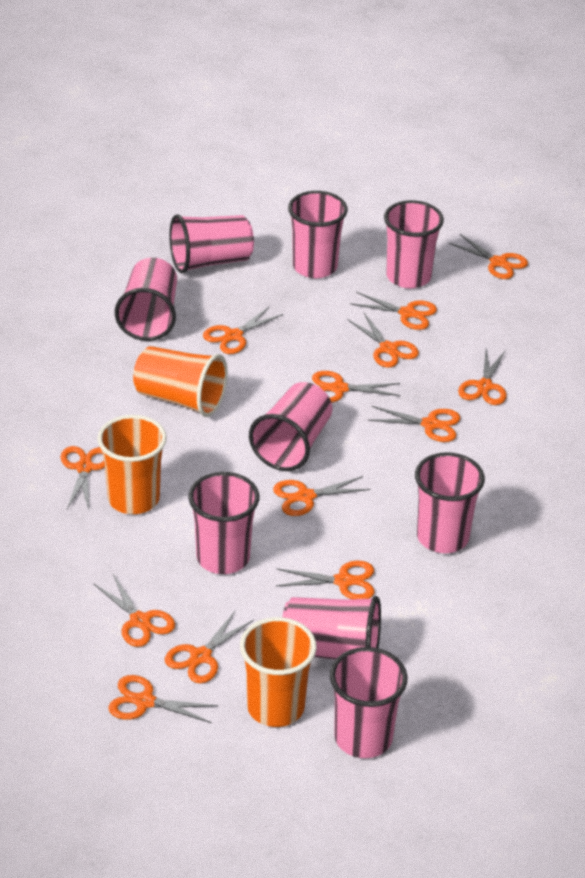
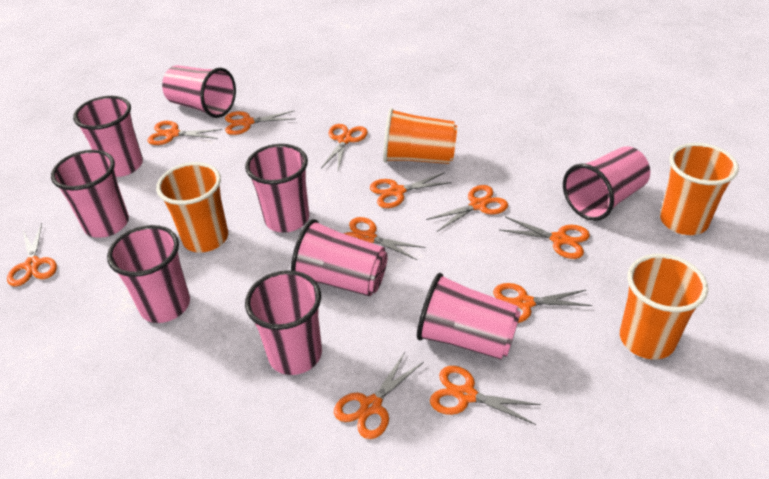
orange cup: [97,415,167,514] [133,346,228,417] [240,617,317,727] = 3 -> [156,162,228,252] [383,108,457,164] [620,254,708,359] [660,143,739,235] = 4
orange scissors: [60,446,105,510] [93,574,175,647] [108,675,218,723] [165,610,254,683] [203,306,283,354] [273,476,370,516] [276,561,374,599] [312,371,400,403] [347,313,419,368] [350,292,437,330] [368,406,461,442] [449,234,528,279] [458,350,507,405] = 13 -> [7,223,57,287] [147,121,222,145] [225,111,294,135] [321,124,368,170] [334,352,424,439] [343,217,425,260] [370,172,452,208] [426,185,508,232] [430,366,541,425] [493,283,592,323] [500,216,590,259] = 11

